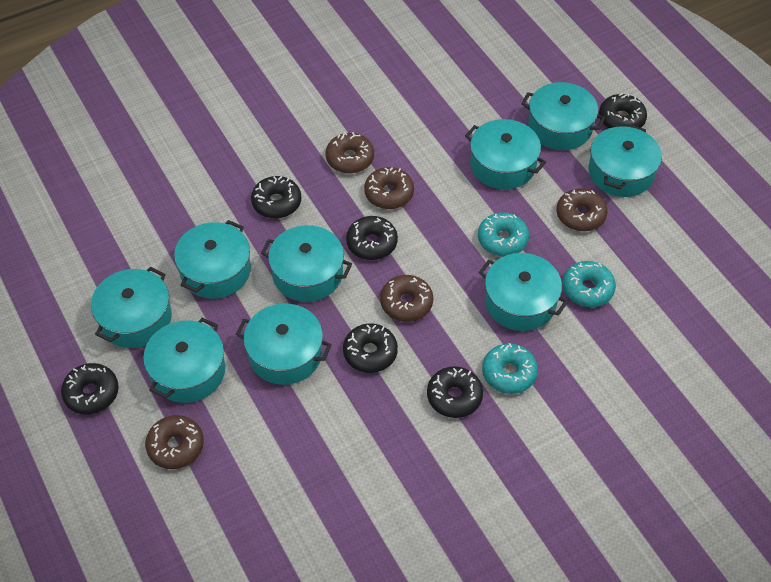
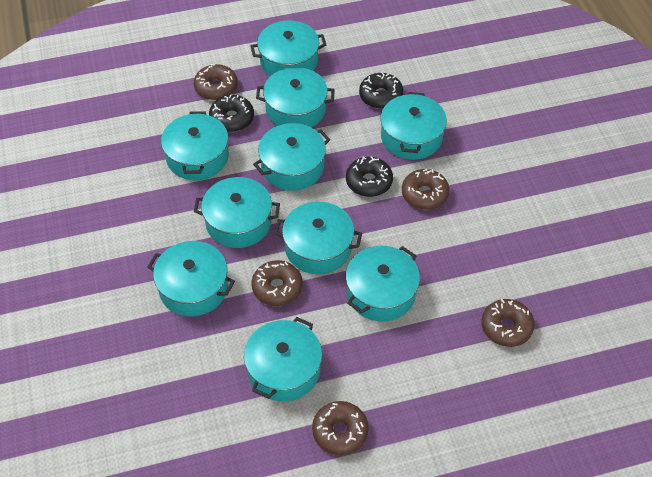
black donut: [61,363,119,414] [251,176,301,219] [343,323,398,373] [346,216,398,260] [427,366,483,418] [599,93,647,128] = 6 -> [209,94,254,132] [346,156,393,197] [359,73,404,109] = 3
turquoise donut: [478,212,529,256] [482,343,538,394] [562,261,616,307] = 3 -> none = 0
turquoise pot: [91,267,172,348] [143,318,225,403] [174,220,251,299] [236,303,332,385] [261,225,352,302] [465,119,546,189] [479,253,568,331] [521,82,605,150] [588,124,662,197] = 9 -> [147,241,235,316] [161,112,229,180] [194,177,280,248] [244,317,322,401] [250,20,326,76] [253,123,330,191] [256,67,335,127] [274,202,362,274] [346,246,420,321] [381,92,447,160] = 10

